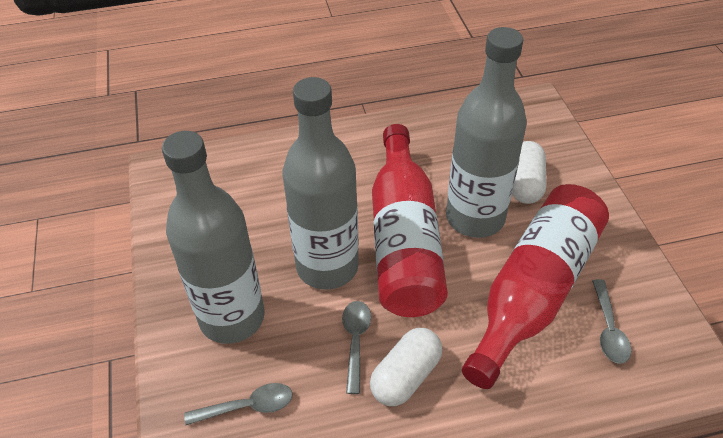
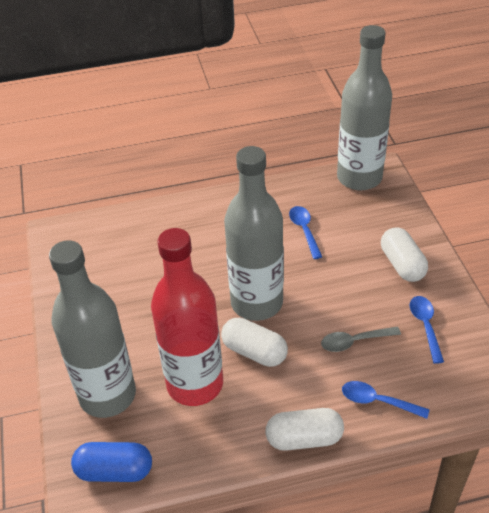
blue capsule: none = 0 -> [71,442,152,482] = 1
blue spoon: none = 0 -> [289,206,322,259] [342,381,429,419] [410,296,444,364] = 3
grey spoon: [184,383,293,425] [342,301,371,394] [592,279,631,364] = 3 -> [321,327,401,352] = 1
red bottle: [372,124,448,317] [462,184,609,389] = 2 -> [151,228,223,406] = 1
white capsule: [370,328,442,406] [512,141,546,204] = 2 -> [221,318,288,367] [266,408,344,451] [381,227,428,282] = 3

